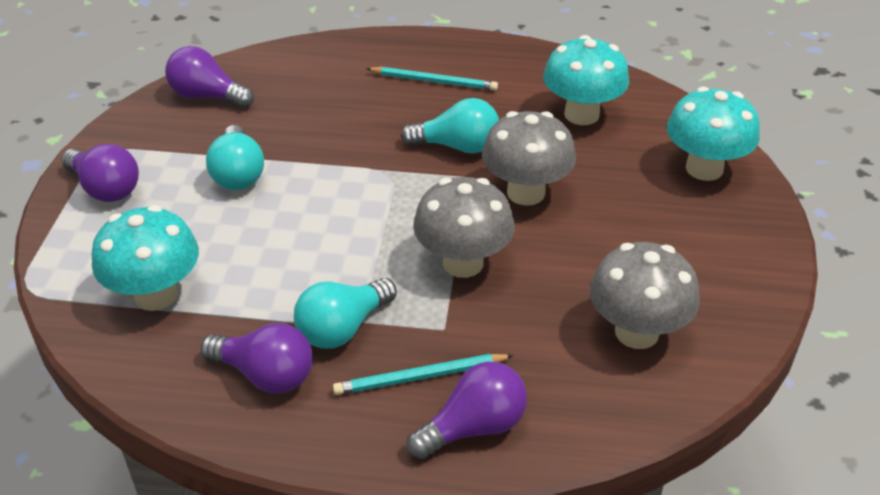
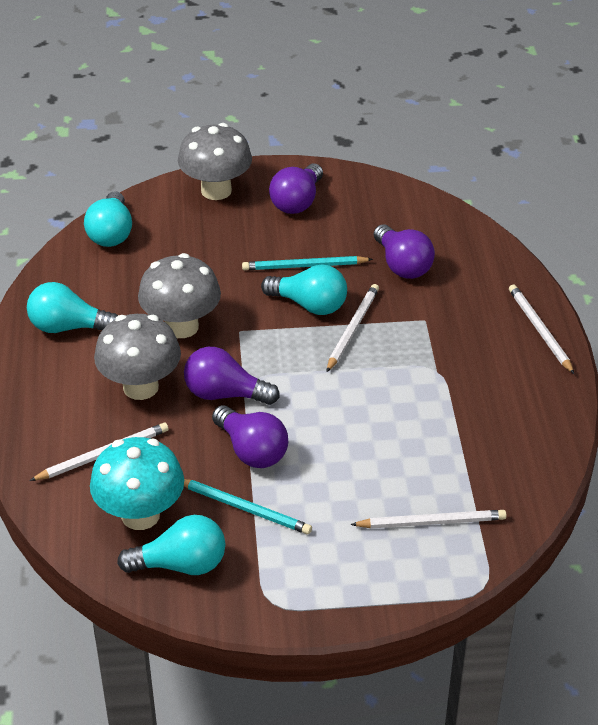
turquoise light bulb: [206,125,264,190] [294,278,397,349] [401,98,499,153] = 3 -> [27,282,118,333] [84,191,132,247] [117,515,225,575] [261,264,347,315] = 4
turquoise mushroom: [92,205,199,311] [543,35,629,125] [667,87,760,181] = 3 -> [90,437,184,530] = 1
white pencil: none = 0 -> [30,423,169,481] [326,284,379,372] [350,510,507,528] [509,285,574,374] = 4

